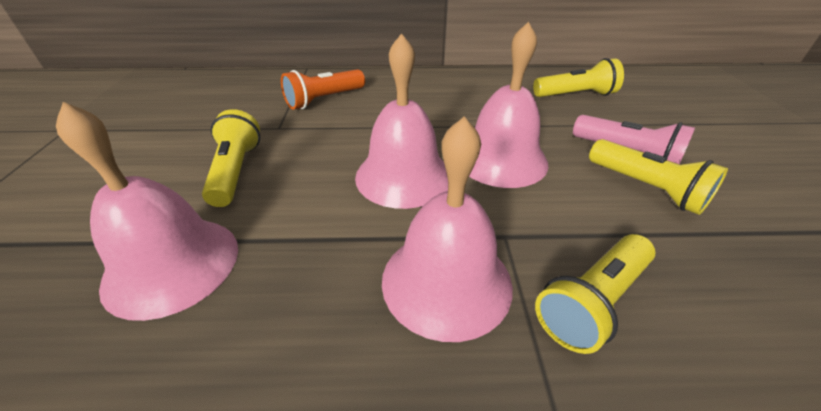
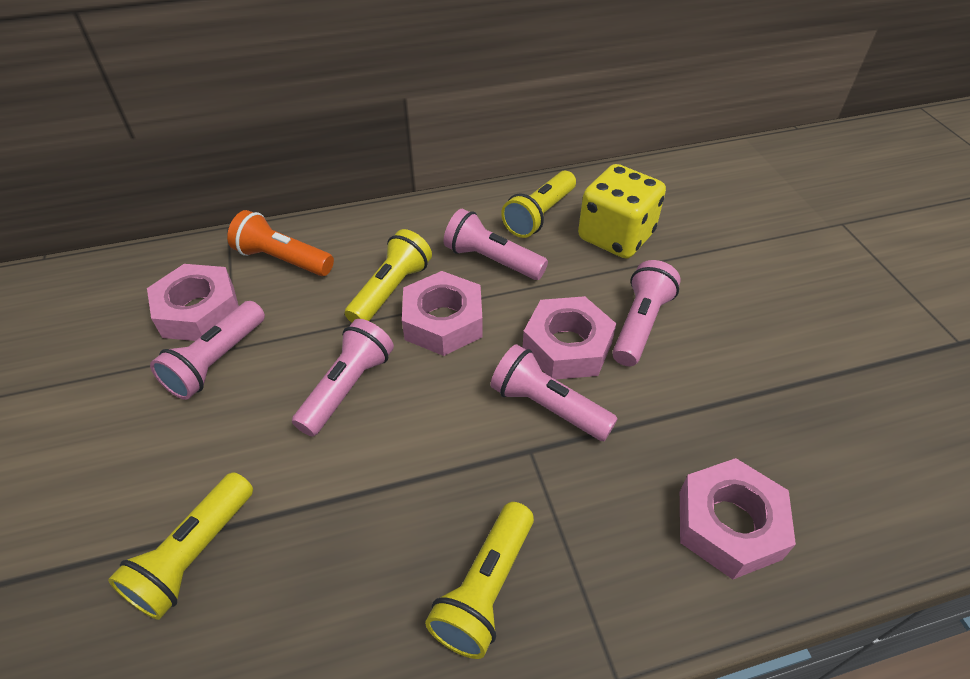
pink bell: [56,102,238,321] [355,33,448,209] [382,116,513,342] [469,21,548,188] = 4 -> none = 0
pink flashlight: [573,115,695,164] = 1 -> [150,301,265,400] [292,319,394,437] [444,208,548,280] [490,344,618,441] [612,260,681,366] = 5
pink nut: none = 0 -> [147,264,239,341] [402,271,483,356] [522,296,616,380] [680,458,796,579] = 4
yellow dice: none = 0 -> [578,164,666,259] = 1

